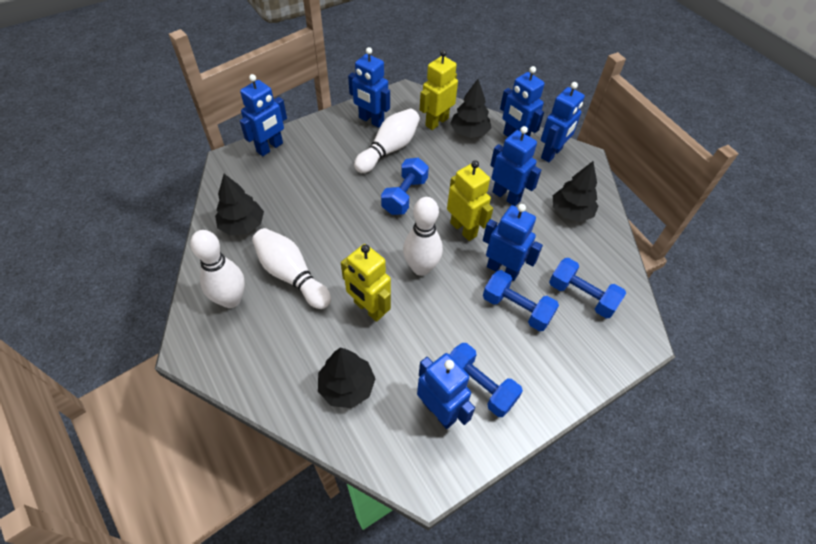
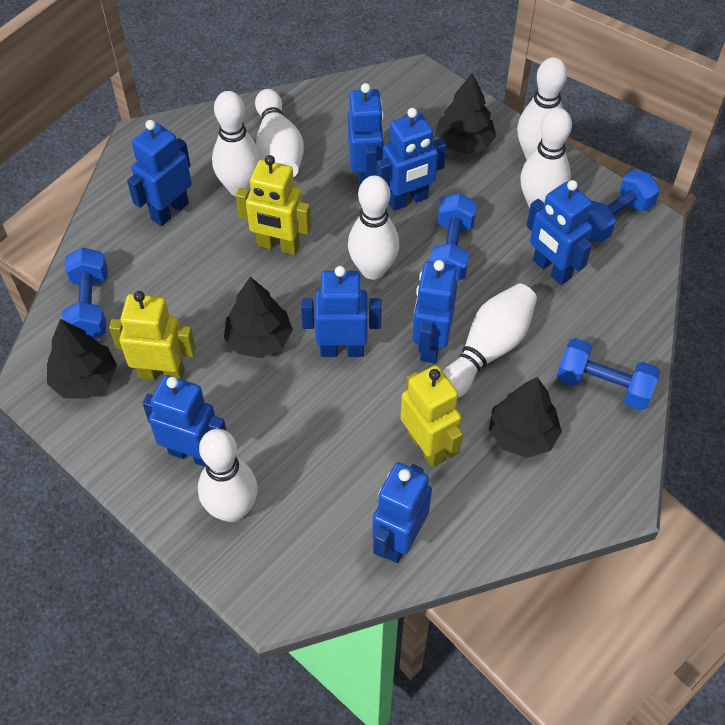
blue robot: [240,74,287,156] [348,47,390,128] [417,353,475,429] [483,204,543,281] [490,126,541,206] [500,66,545,137] [541,82,585,162] = 7 -> [127,120,192,226] [142,375,227,467] [301,266,382,357] [348,83,384,187] [372,463,432,563] [376,108,446,211] [412,260,457,363] [527,180,592,285] = 8
white bowling pin: [190,230,245,308] [252,228,331,309] [354,108,420,173] [403,197,443,276] = 4 -> [198,429,258,522] [212,91,261,196] [255,89,304,178] [348,175,399,280] [443,283,537,398] [517,57,567,159] [520,108,572,208] = 7

